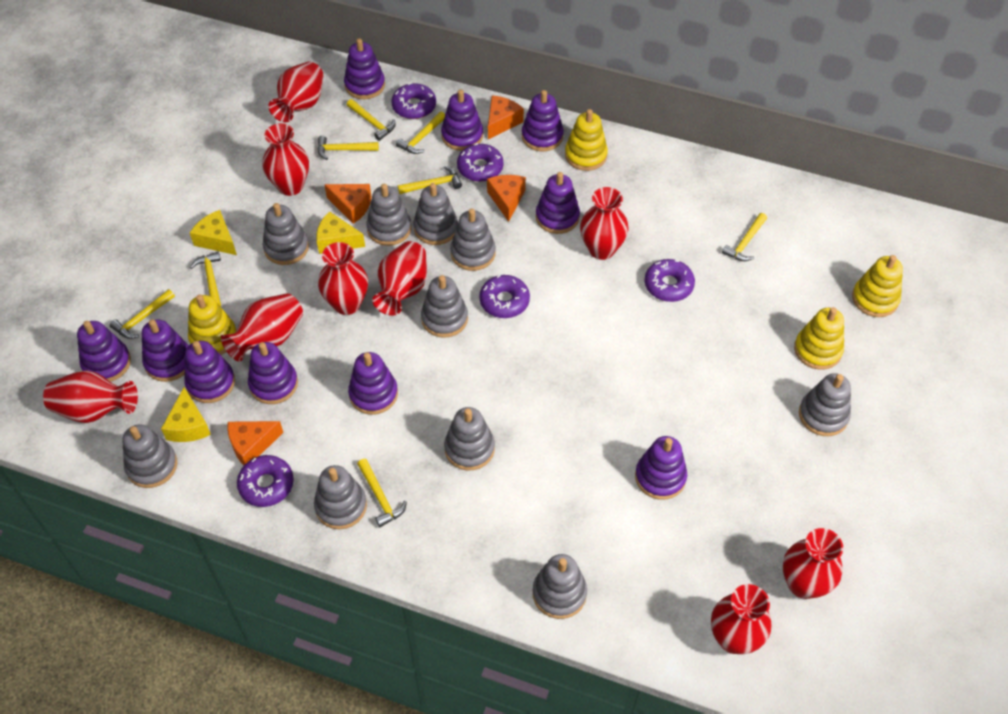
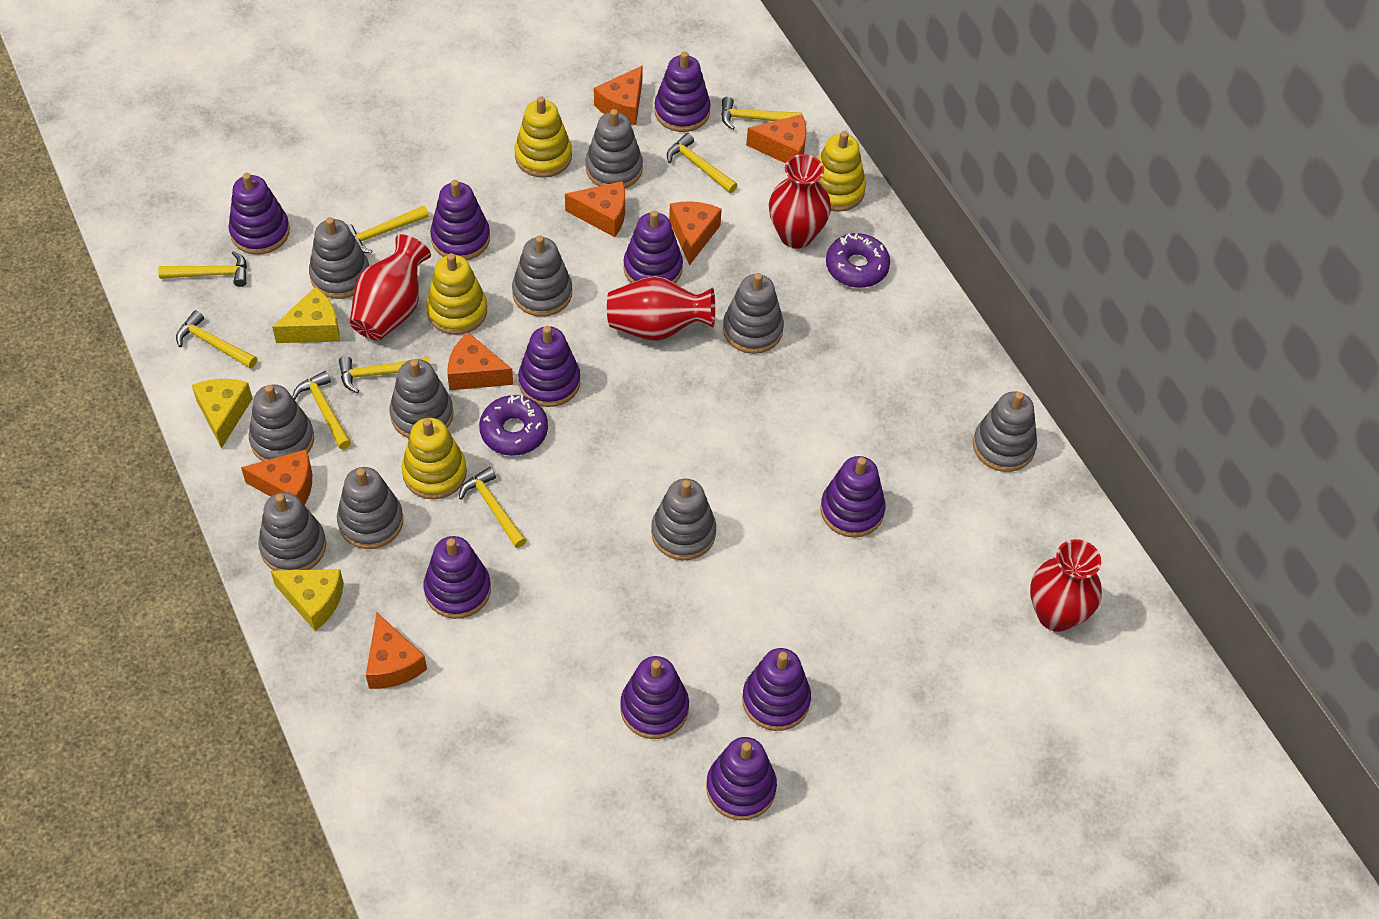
orange cheese: [227,421,283,465] [324,184,372,224] [487,175,526,222] [488,95,524,139] = 4 -> [241,449,312,505] [366,613,427,689] [447,332,513,390] [565,181,625,237] [594,65,643,125] [669,201,722,265] [746,114,807,163] = 7
purple donut: [237,455,294,507] [391,83,436,119] [457,143,504,182] [479,275,530,318] [645,259,695,302] = 5 -> [479,395,548,456] [826,233,890,288] = 2
red vase: [43,370,138,423] [221,293,303,362] [262,123,309,196] [268,62,323,122] [318,242,368,315] [372,241,427,316] [580,187,628,260] [711,584,771,654] [783,528,843,599] = 9 -> [350,234,431,341] [607,276,715,341] [769,154,831,249] [1030,539,1102,632] = 4

